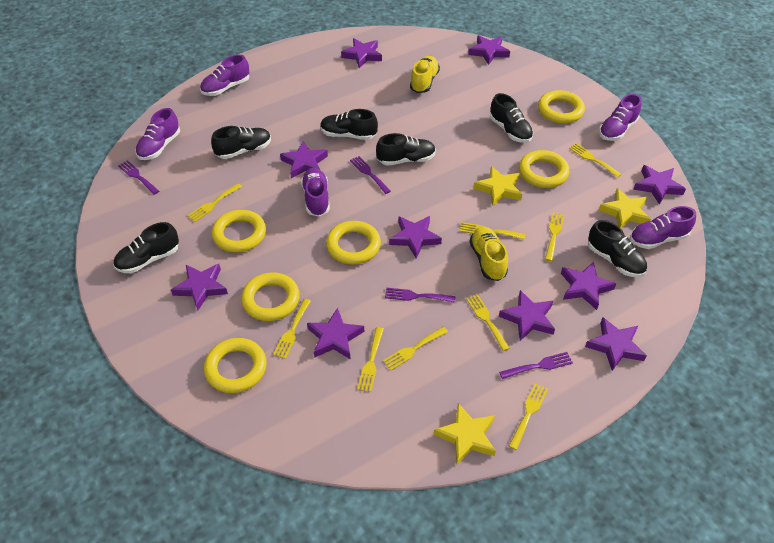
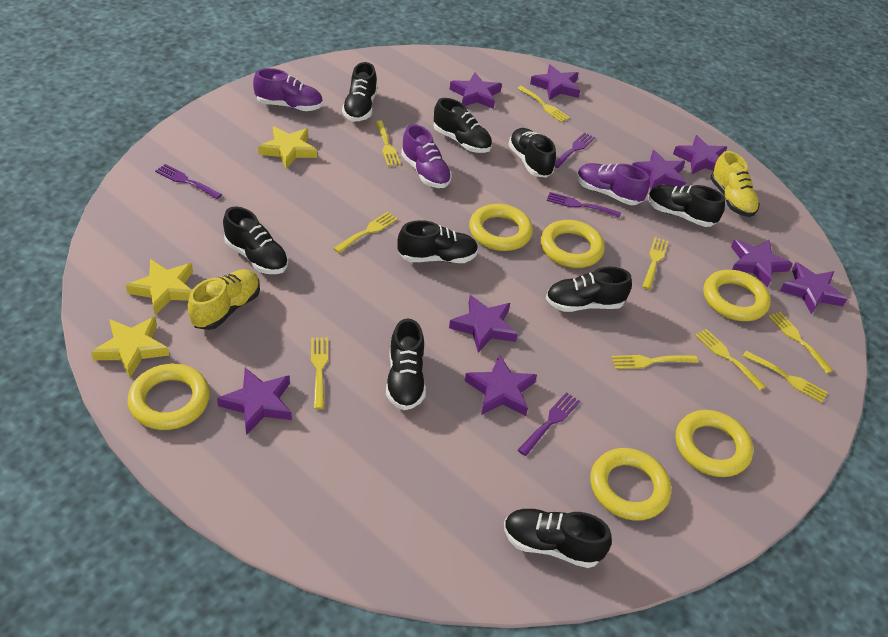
black shoe: [114,222,179,273] [211,126,271,159] [321,109,378,140] [376,133,436,166] [490,93,533,143] [588,220,647,277] = 6 -> [223,207,289,274] [342,62,377,121] [386,318,426,410] [397,220,478,263] [434,98,492,153] [504,509,612,568] [508,128,556,178] [546,267,632,312] [648,185,725,227] = 9
purple shoe: [135,108,180,160] [200,55,249,96] [301,168,330,216] [599,94,642,141] [630,206,696,249] = 5 -> [253,68,323,111] [401,124,452,188] [577,163,650,205] = 3
purple star: [171,264,228,310] [280,141,328,178] [307,308,364,360] [341,38,382,68] [389,216,442,258] [468,35,510,65] [499,290,555,341] [561,261,616,310] [585,317,647,371] [633,165,686,205] = 10 -> [217,368,292,435] [449,295,518,353] [450,72,502,109] [465,354,537,416] [530,65,580,100] [632,150,686,191] [673,135,727,174] [731,239,793,287] [780,262,847,314] = 9

